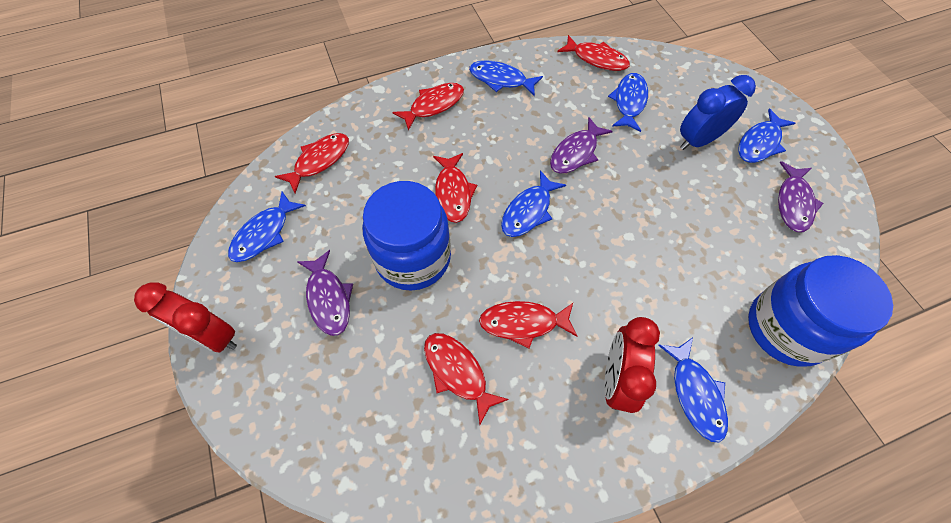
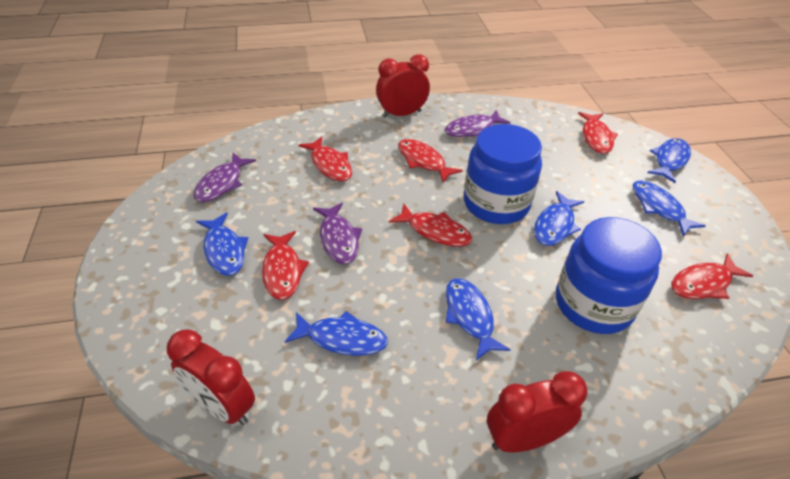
blue clock: [680,75,756,150] = 1 -> none = 0
red clock: [134,282,237,353] [604,317,660,413] = 2 -> [167,329,255,425] [376,54,430,118] [487,371,588,453] = 3

